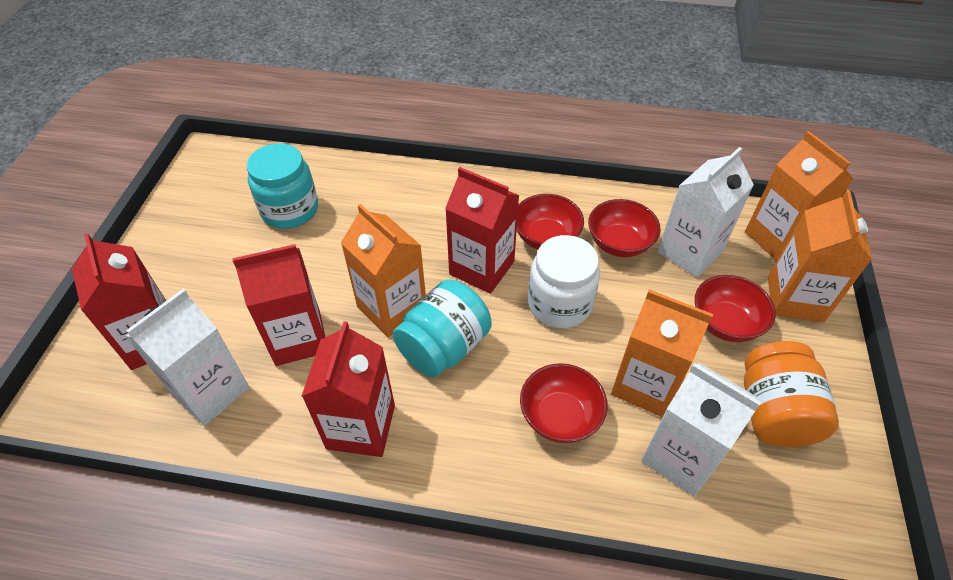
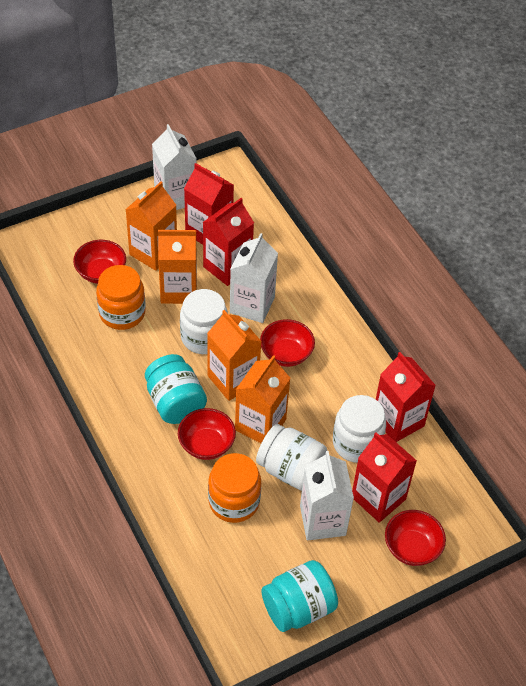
orange jar: [744,341,839,447] = 1 -> [96,265,145,330] [208,453,261,523] = 2
white jar: [528,235,600,328] = 1 -> [180,289,228,354] [256,424,327,491] [333,395,386,463] = 3

